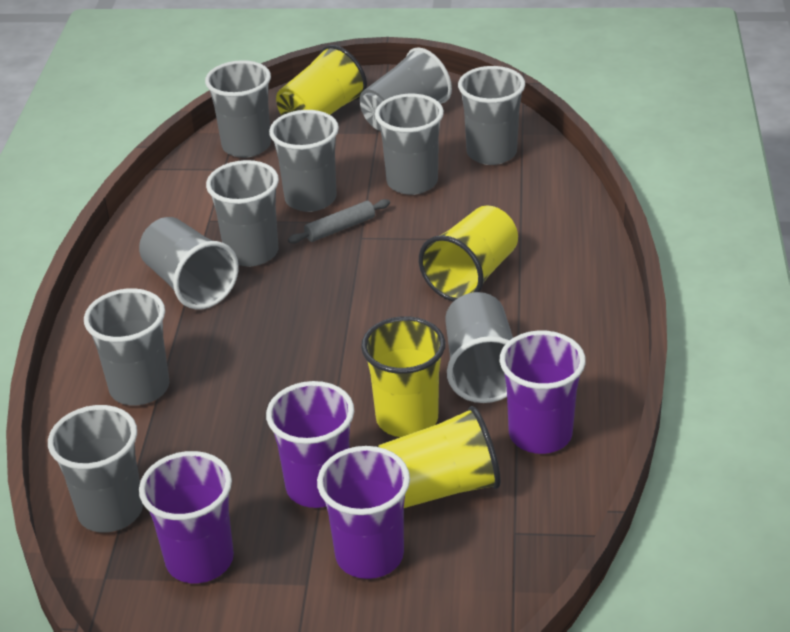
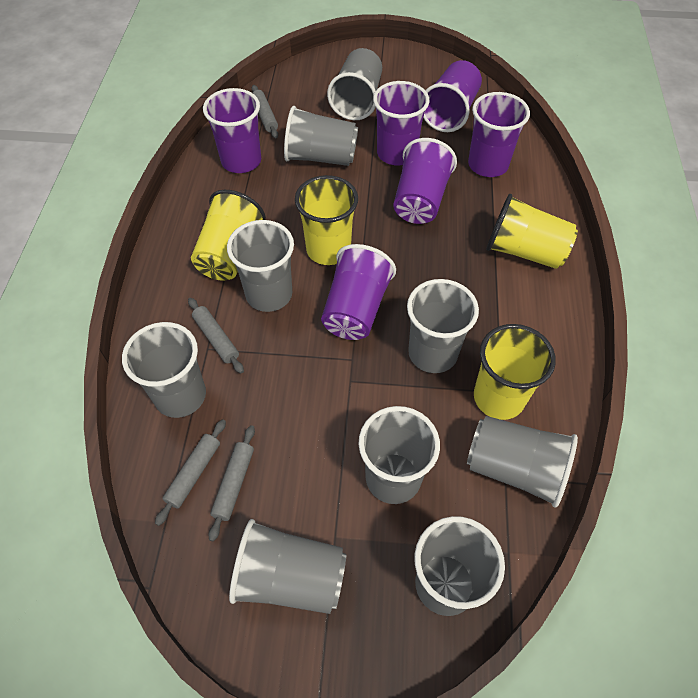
grey cup: [48,405,143,533] [84,288,169,406] [139,217,239,310] [205,60,271,158] [206,160,279,267] [269,110,339,212] [360,47,452,131] [375,94,444,195] [445,292,513,403] [458,66,525,165] = 10 -> [122,322,206,418] [227,220,294,312] [229,519,346,614] [284,106,358,166] [327,48,382,120] [359,406,440,504] [407,279,479,373] [415,516,505,616] [467,416,578,508] = 9
grey rolling pin: [288,199,390,244] = 1 -> [155,419,226,526] [188,298,244,373] [208,425,255,541] [252,85,278,138] = 4
purple cup: [139,451,234,583] [266,381,354,508] [317,446,410,579] [500,330,586,454] = 4 -> [203,88,261,173] [321,244,396,340] [373,81,430,165] [394,138,457,224] [423,60,482,132] [468,92,530,177] = 6

